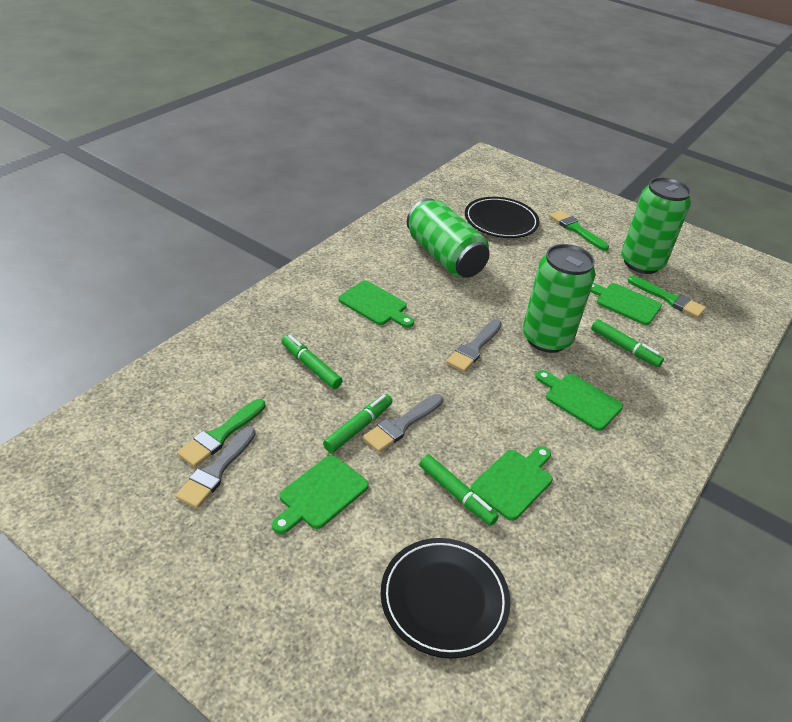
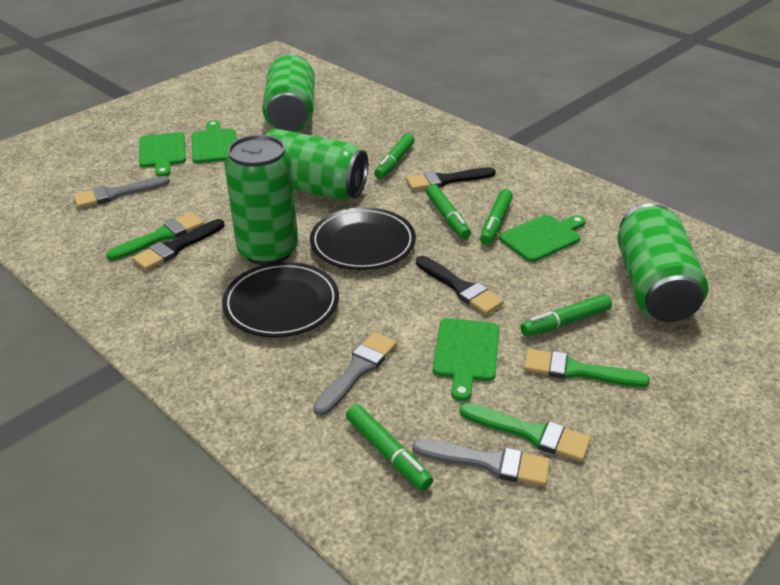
black brush: none = 0 -> [132,219,225,270] [406,167,496,191] [416,256,504,315] = 3
green can: [407,198,490,278] [523,244,596,353] [621,177,691,274] = 3 -> [225,135,298,265] [262,54,315,132] [262,129,368,200] [617,203,708,322] = 4
green cutting board: [272,455,369,534] [339,281,414,328] [470,446,553,521] [536,370,623,431] [590,283,662,325] = 5 -> [139,132,186,177] [192,120,236,163] [433,318,499,401] [499,215,586,262] = 4
green marker: [281,335,343,389] [323,394,393,453] [419,454,499,526] [591,319,664,367] = 4 -> [346,404,433,491] [374,133,415,179] [426,184,471,239] [480,189,513,245] [521,294,612,337] = 5

